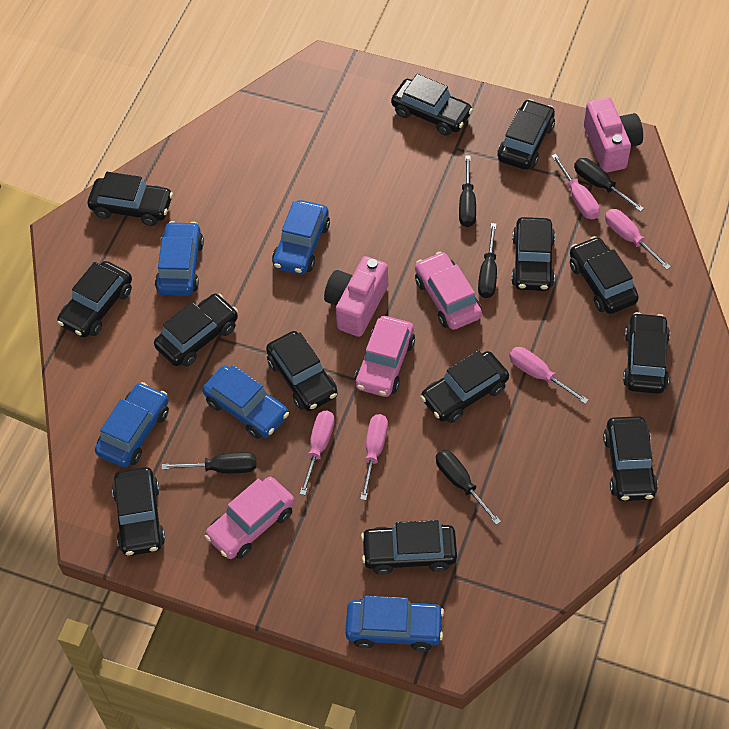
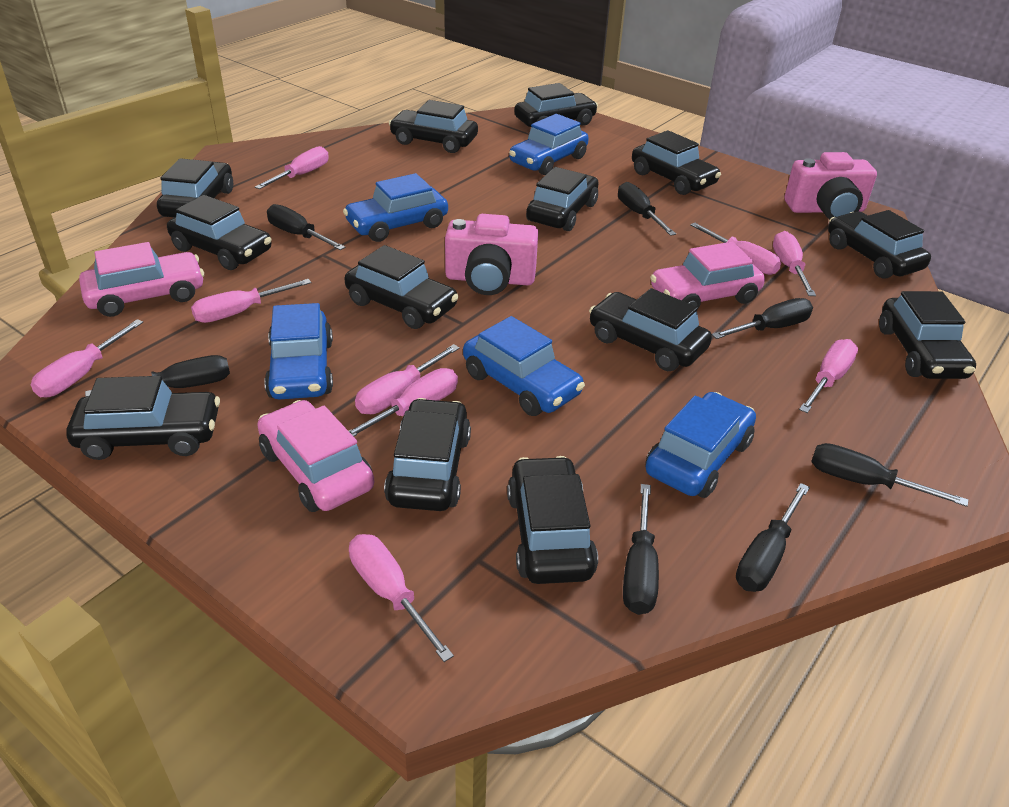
black screwdriver: [161,452,256,473] [436,450,501,525] [459,156,476,227] [478,223,497,298] [574,158,644,212] = 5 -> [85,355,230,397] [267,204,346,250] [618,182,676,236] [623,484,659,615] [712,298,813,339] [736,483,810,592] [811,443,968,507] = 7
pink screwdriver: [299,410,335,495] [360,414,388,500] [509,347,588,404] [551,154,600,219] [605,209,671,270] = 5 -> [31,319,143,397] [191,279,311,323] [255,146,329,189] [349,368,458,437] [349,534,454,662] [355,344,460,414] [690,223,781,275] [773,231,816,296] [799,339,858,413] = 9

